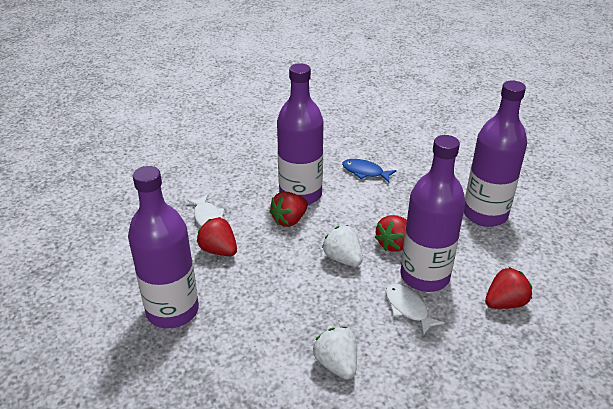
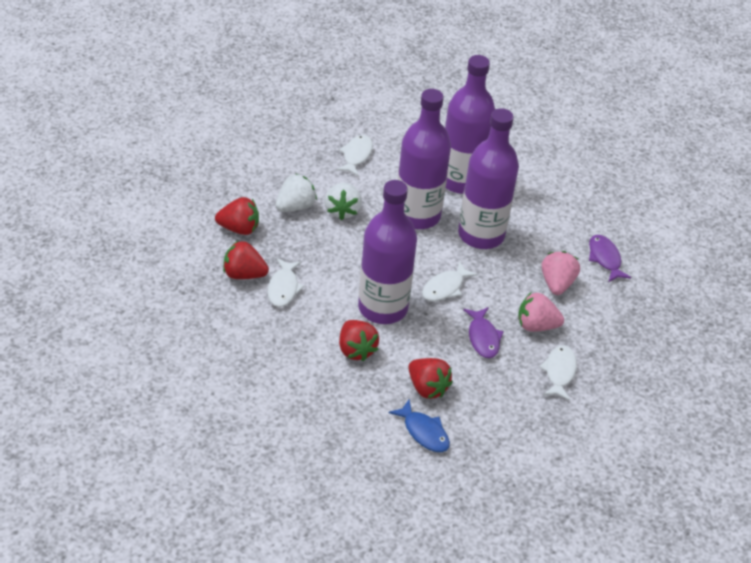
pink strawberry: none = 0 -> [518,293,564,332] [542,251,580,295] = 2
purple fish: none = 0 -> [463,307,504,358] [589,235,631,282] = 2
white fish: [187,194,224,227] [386,284,444,336] = 2 -> [267,258,305,307] [336,135,373,176] [422,261,478,301] [539,345,577,401] = 4

